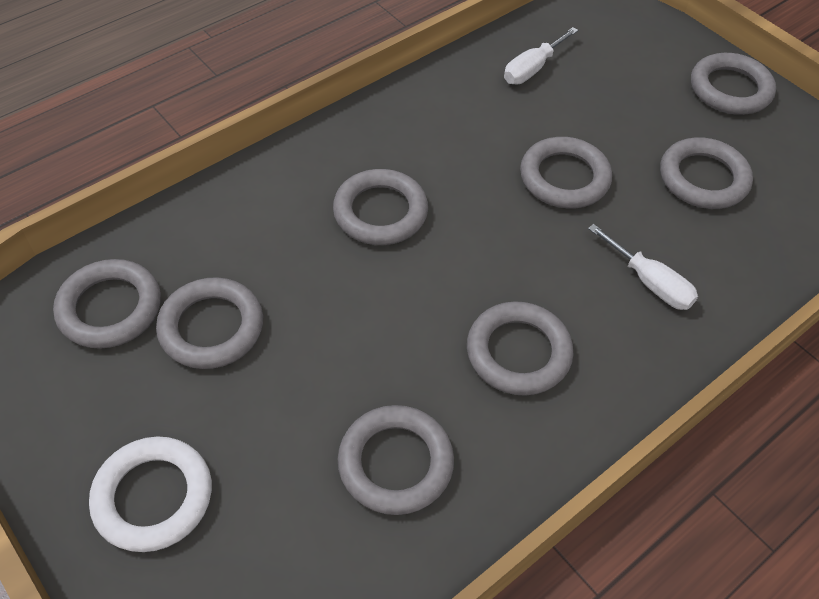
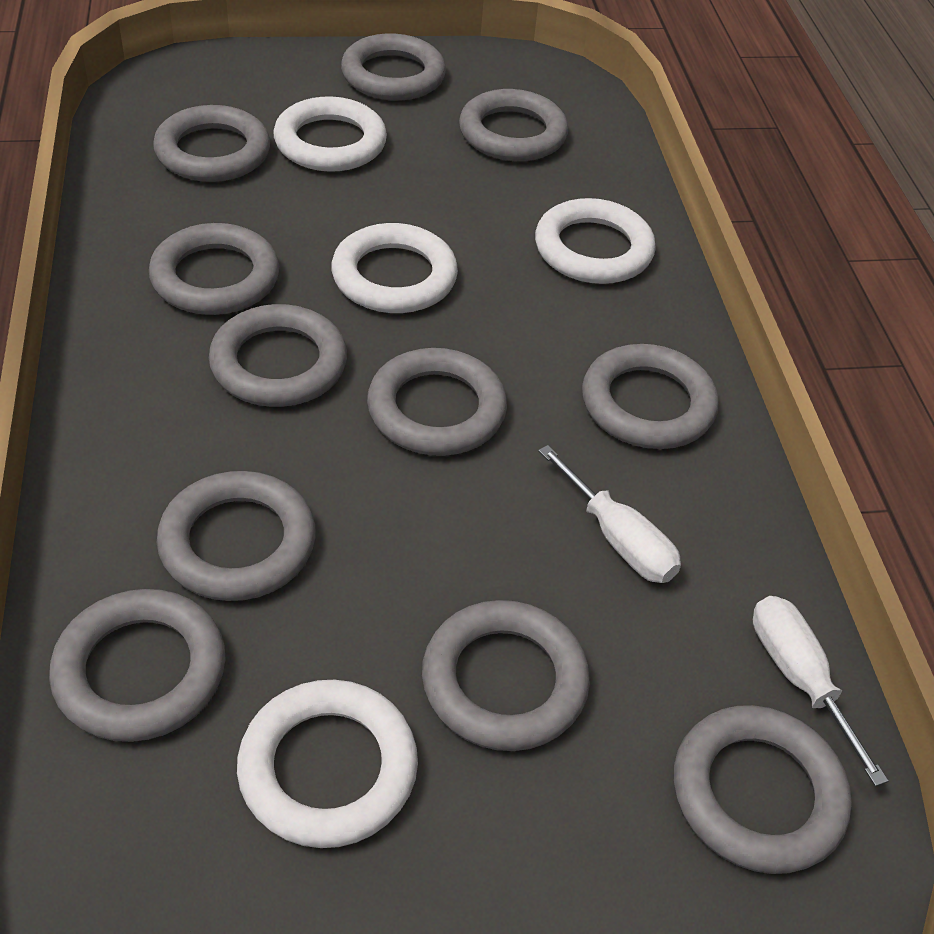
grey ring: [53,259,161,349] [156,277,263,369] [333,169,428,245] [338,405,454,515] [467,301,573,396] [520,137,612,208] [660,138,753,209] [691,53,776,115] = 8 -> [49,589,226,742] [149,223,279,315] [153,105,270,182] [157,471,316,601] [209,304,347,407] [341,33,446,101] [367,348,507,456] [422,600,590,751] [459,89,568,161] [582,344,719,449] [674,705,852,874] = 11
white ring: [89,436,212,552] = 1 -> [237,680,418,848] [273,97,387,172] [331,223,458,313] [535,198,656,284] = 4

